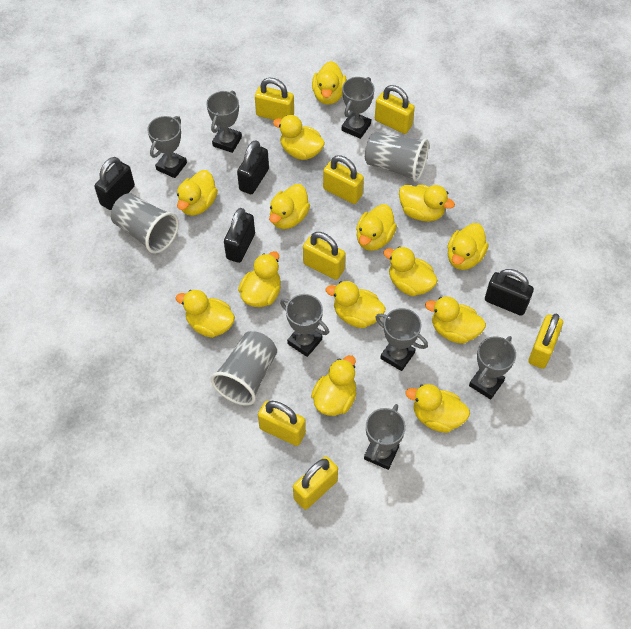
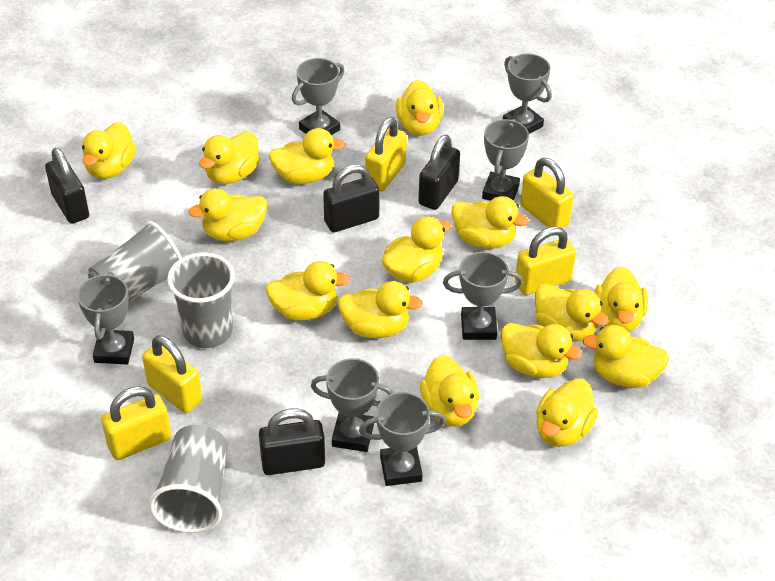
yellow duck: [175,290,235,338] [177,170,218,216] [238,251,281,307] [269,184,310,229] [273,115,325,160] [311,355,357,416] [312,61,347,105] [326,281,386,328] [356,204,397,251] [383,246,438,296] [399,185,455,222] [406,384,470,433] [425,296,486,344] [447,223,489,270] = 14 -> [82,122,136,179] [188,188,267,241] [199,131,260,184] [265,261,350,321] [268,128,345,184] [338,281,423,338] [382,216,451,283] [396,80,443,136] [420,355,479,426] [451,196,529,249] [500,323,582,378] [535,283,609,342] [536,378,598,447] [582,325,670,388] [594,267,648,332] = 15
yellow padlock: [255,78,294,120] [258,401,306,446] [293,456,338,510] [303,232,345,280] [323,156,364,204] [375,85,415,134] [528,314,563,369] = 7 -> [101,386,171,460] [142,335,202,413] [365,117,407,192] [515,227,576,295] [520,158,574,228] = 5

